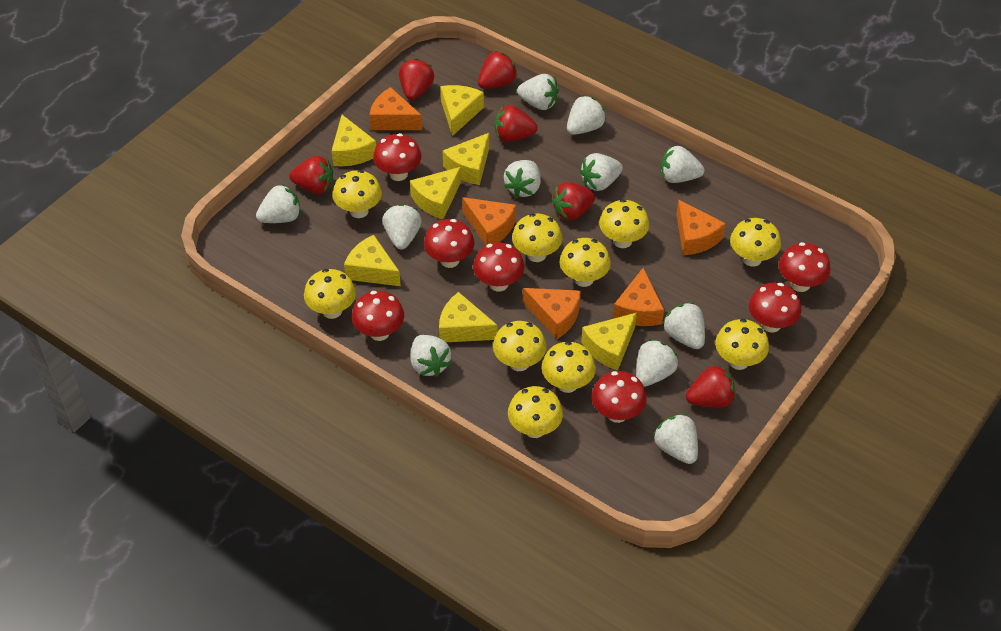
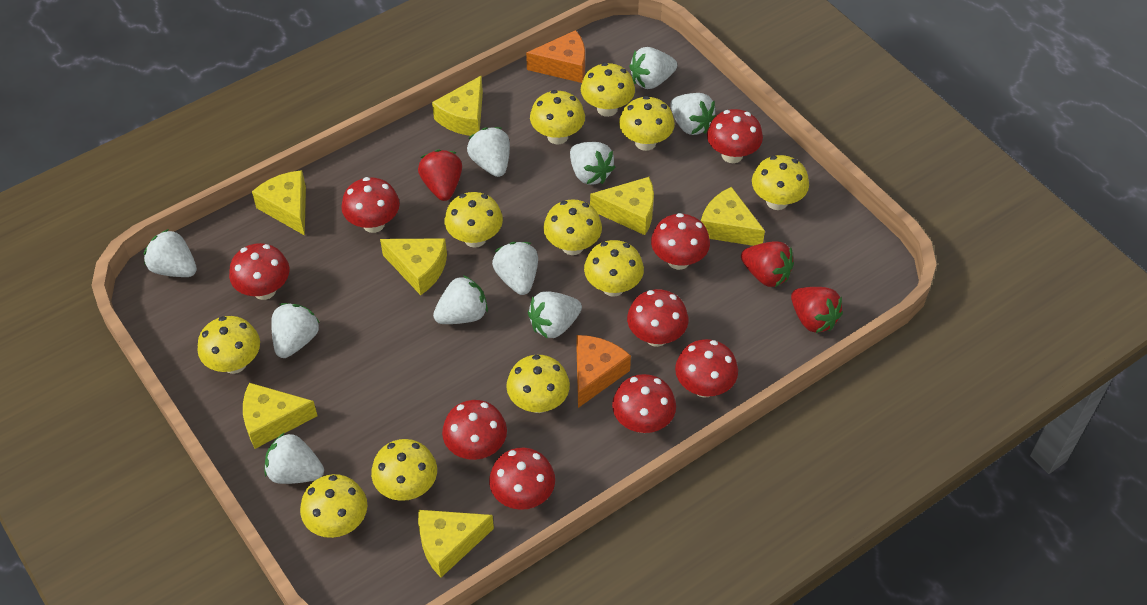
orange cheese: [369,87,422,130] [462,197,516,245] [523,288,581,339] [613,268,664,326] [676,199,726,255] = 5 -> [526,30,585,83] [577,335,631,408] = 2
red mushroom: [352,291,404,341] [373,133,422,181] [424,219,475,268] [473,242,524,291] [592,371,647,423] [749,282,802,332] [779,242,830,292] = 7 -> [229,243,290,300] [341,177,400,233] [442,400,507,460] [489,448,555,510] [612,374,676,433] [627,289,688,347] [651,213,710,270] [675,339,738,398] [707,109,763,163] = 9
red strawberry: [290,156,333,194] [399,59,434,100] [478,51,517,89] [495,105,538,142] [552,182,595,220] [686,365,735,407] = 6 -> [418,149,462,201] [741,241,794,287] [791,287,843,333] = 3
white strawberry: [256,184,301,223] [382,204,422,250] [411,335,451,377] [504,160,541,198] [517,74,559,110] [567,95,606,135] [580,153,623,191] [636,339,678,387] [653,414,698,464] [661,145,704,183] [663,302,705,349] = 11 -> [144,229,197,277] [264,432,324,484] [271,303,320,358] [433,275,488,324] [467,127,510,177] [492,242,538,295] [528,292,582,339] [570,142,615,185] [629,47,677,89] [670,93,716,135] = 10
yellow mushroom: [304,269,356,319] [333,170,382,218] [493,321,547,371] [508,386,563,438] [512,213,562,262] [542,341,596,393] [560,238,611,287] [599,199,649,248] [715,319,769,370] [730,218,781,267] = 10 -> [197,316,260,374] [300,474,367,538] [371,439,437,501] [444,192,503,248] [506,355,570,413] [530,90,585,144] [543,199,602,255] [581,63,635,117] [584,240,644,297] [619,96,675,151] [752,155,809,210] = 11

